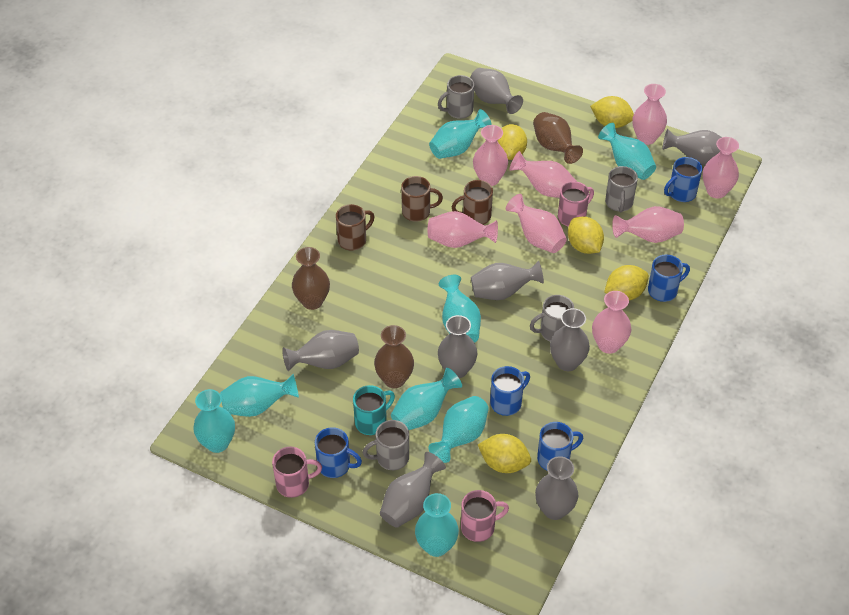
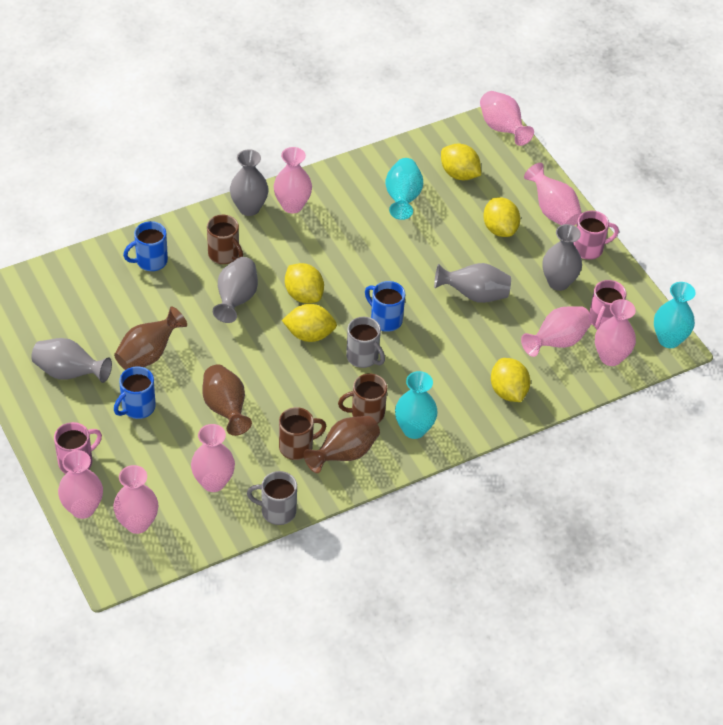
blue mug: [315,427,362,478] [490,366,530,416] [537,422,583,471] [648,254,690,302] [664,157,702,202] = 5 -> [114,366,156,419] [123,221,168,271] [365,281,405,332] = 3
grey mug: [363,420,409,470] [438,75,474,119] [530,295,574,341] [605,166,638,213] = 4 -> [247,471,297,525] [346,317,385,368] = 2
grey vase: [282,330,359,371] [380,452,446,528] [438,315,477,378] [470,68,523,114] [471,261,544,300] [535,456,578,520] [550,308,590,371] [663,129,722,165] = 8 -> [31,338,112,383] [213,257,258,323] [230,149,268,216] [434,263,511,303] [542,224,582,291] = 5
turquoise mug: [353,385,395,435] = 1 -> none = 0
turquoise vase: [193,389,235,453] [220,374,299,417] [391,368,462,430] [415,493,459,557] [428,396,489,463] [429,109,492,159] [439,275,481,343] [598,123,656,180] = 8 -> [385,158,423,220] [395,371,438,439] [654,282,696,348] = 3

